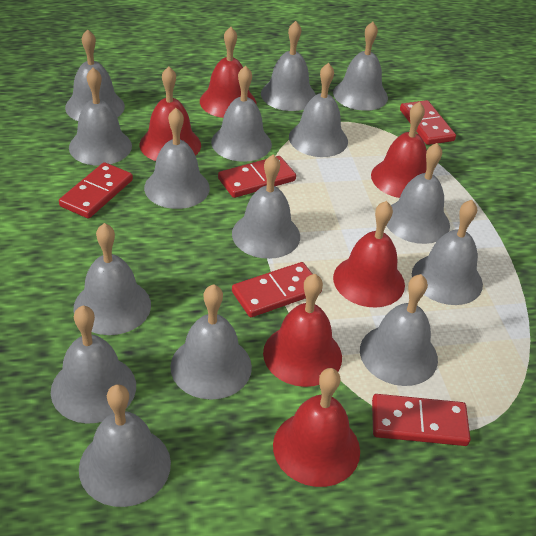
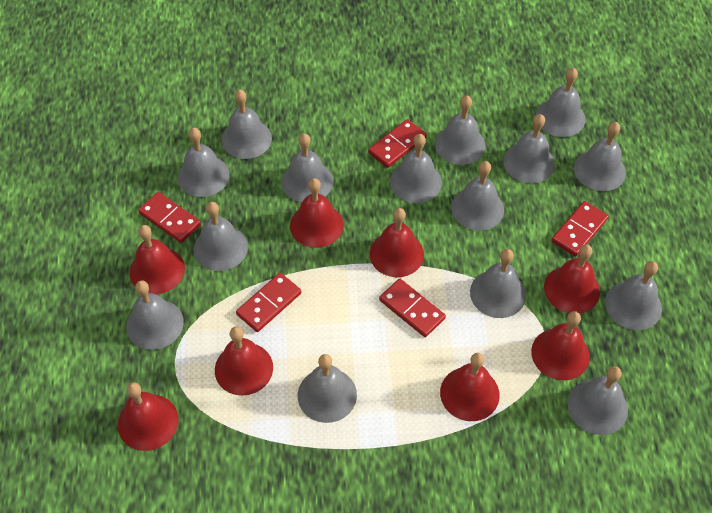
red bell: [140,66,201,161] [200,27,256,118] [263,274,342,387] [273,368,360,487] [333,201,405,308] [371,102,427,198] = 6 -> [118,382,179,451] [130,225,185,294] [215,326,273,396] [290,178,344,248] [370,208,424,277] [440,353,500,421] [531,311,590,380] [544,245,600,314] = 8

